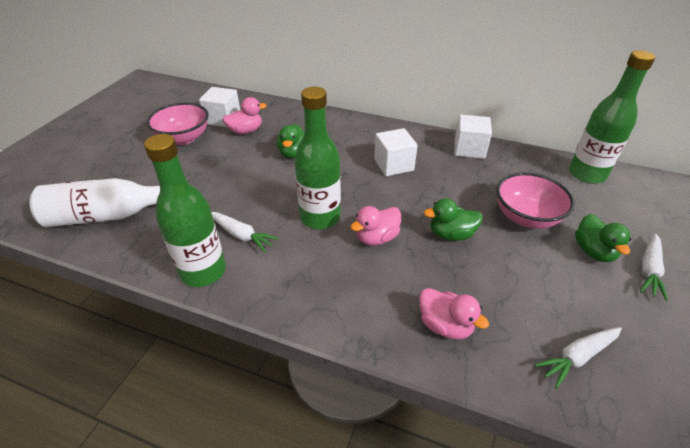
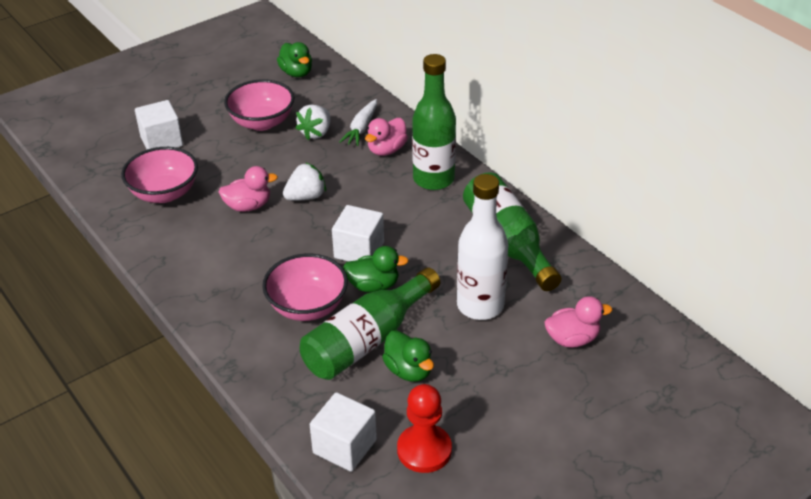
pink bowl: [147,103,209,145] [496,172,575,229] = 2 -> [121,147,198,203] [224,79,294,131] [262,253,348,321] = 3
red pawn: none = 0 -> [397,384,452,473] = 1
white carrot: [211,212,279,252] [535,327,622,388] [640,233,668,301] = 3 -> [339,99,377,146] = 1
white strawberry: none = 0 -> [283,162,326,201] [296,105,330,140] = 2

